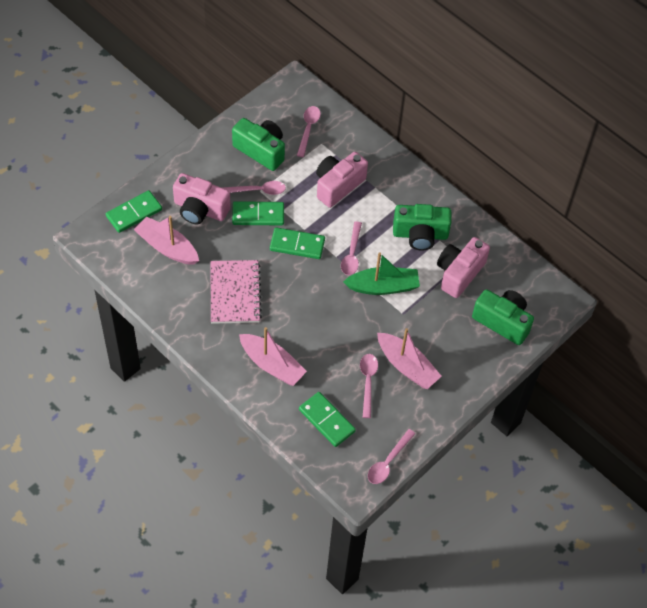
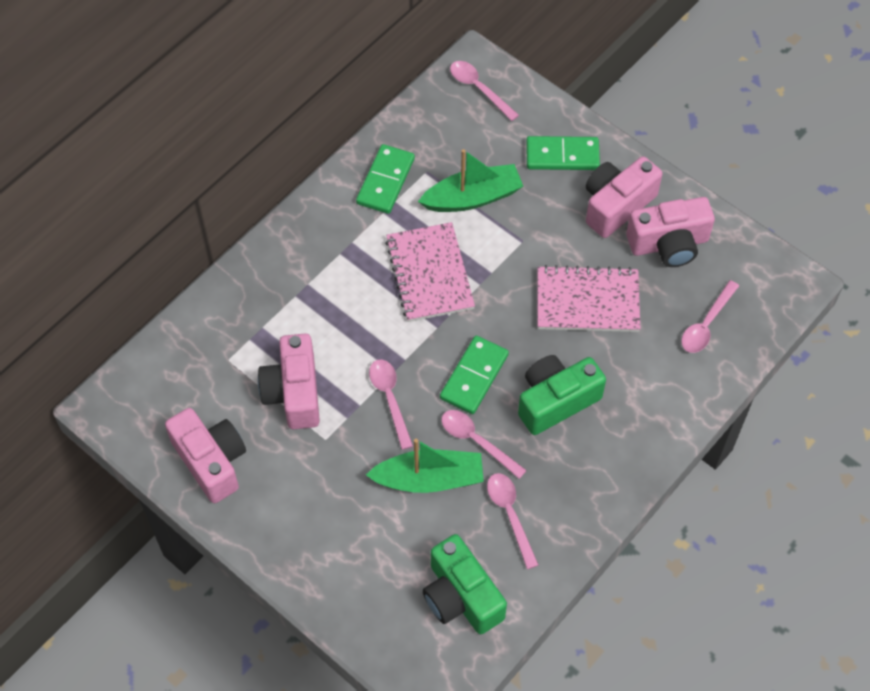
green boat: [343,253,420,295] = 1 -> [366,439,484,493] [418,149,523,212] = 2
green camera: [232,118,285,171] [393,204,451,251] [472,289,534,345] = 3 -> [423,534,507,634] [518,355,606,435] = 2
green domino: [106,190,162,233] [232,201,284,225] [270,227,325,259] [299,392,356,447] = 4 -> [356,144,415,214] [440,336,509,414] [526,136,600,170] = 3
pink boat: [134,216,199,265] [239,327,307,386] [377,328,442,389] = 3 -> none = 0
pink camera: [173,173,231,225] [316,152,368,208] [437,237,490,298] = 3 -> [165,408,246,503] [258,333,320,429] [586,156,662,238] [626,197,715,267] = 4
pink notebook: [211,260,262,324] = 1 -> [385,222,475,322] [538,265,640,332] = 2

